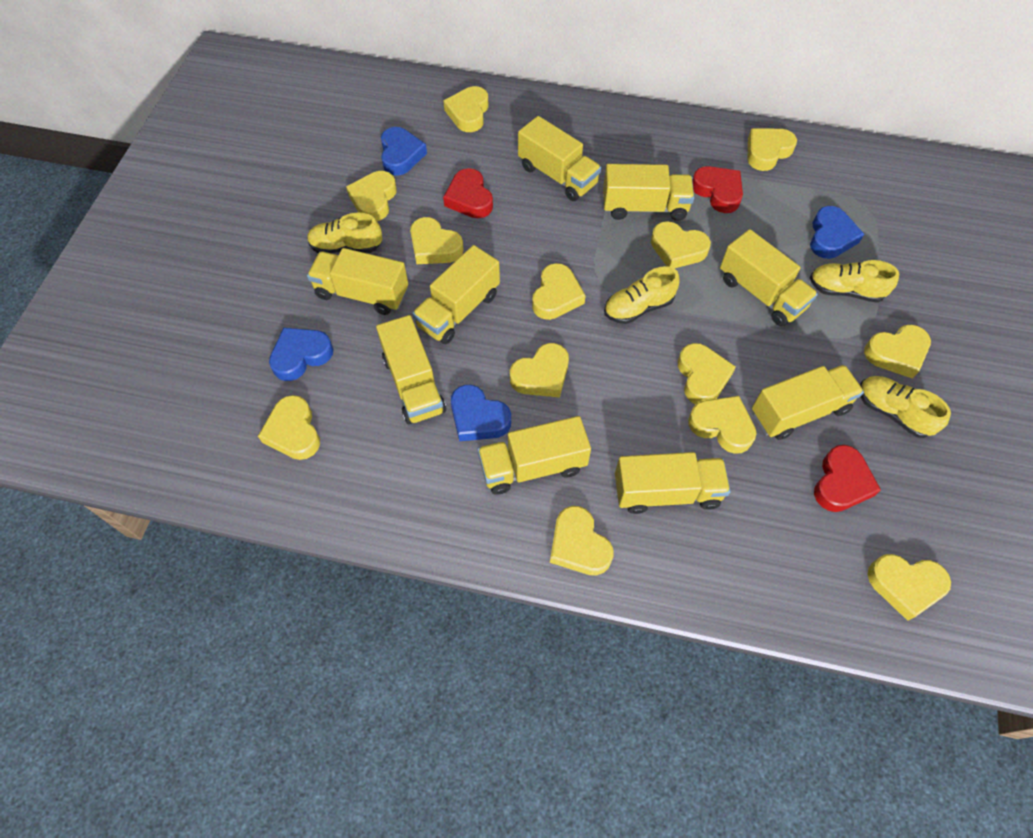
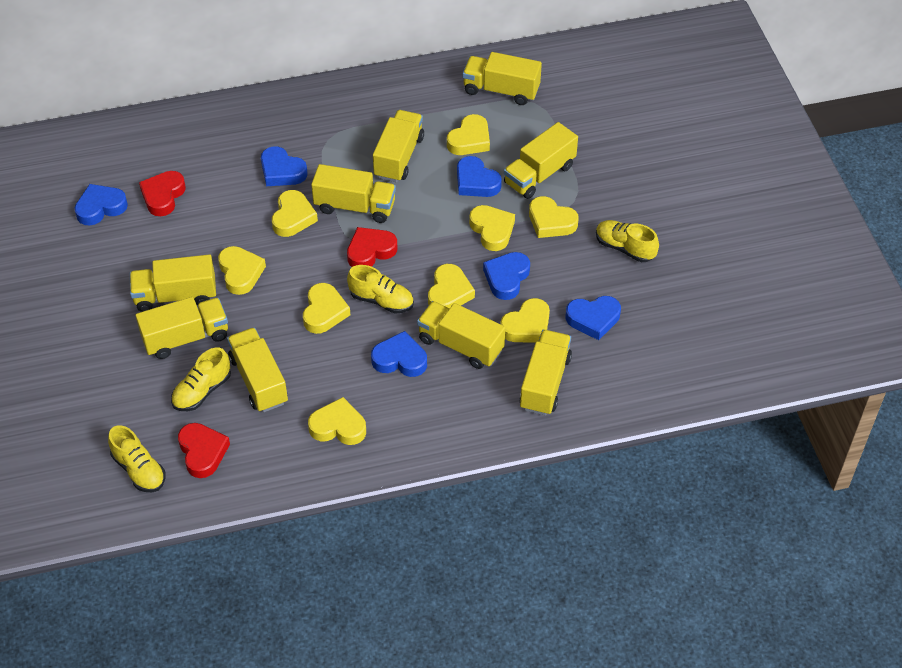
blue heart: [269,328,333,381] [381,127,427,176] [451,385,511,441] [810,206,864,259] = 4 -> [74,184,128,225] [261,147,308,186] [371,331,427,377] [457,156,502,197] [483,252,530,300] [566,296,621,340] = 6
yellow heart: [258,395,320,460] [346,171,397,221] [410,217,464,264] [443,86,489,132] [510,343,569,398] [532,263,586,320] [550,506,614,575] [651,221,711,268] [678,343,736,404] [688,396,757,454] [747,128,797,171] [864,325,931,379] [867,554,951,621] = 13 -> [218,246,266,295] [272,190,318,237] [303,283,350,334] [308,397,366,445] [428,264,475,308] [447,114,490,155] [469,205,515,251] [500,298,550,343] [529,196,579,238] = 9

